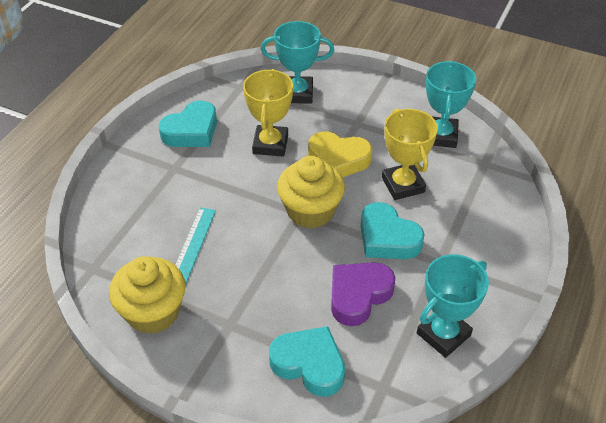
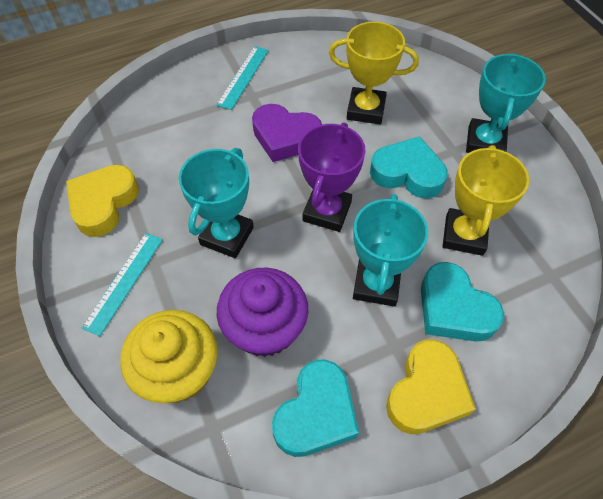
purple cupcake: none = 0 -> [217,268,308,357] = 1
purple trophy: none = 0 -> [298,122,366,232] = 1
turquoise ruler: [175,207,216,285] = 1 -> [82,233,163,336] [216,46,269,110] = 2
yellow cupcake: [109,256,186,334] [277,156,345,229] = 2 -> [120,310,218,403] = 1
yellow heart: [308,131,372,178] = 1 -> [66,165,139,237] [386,339,476,434] = 2

